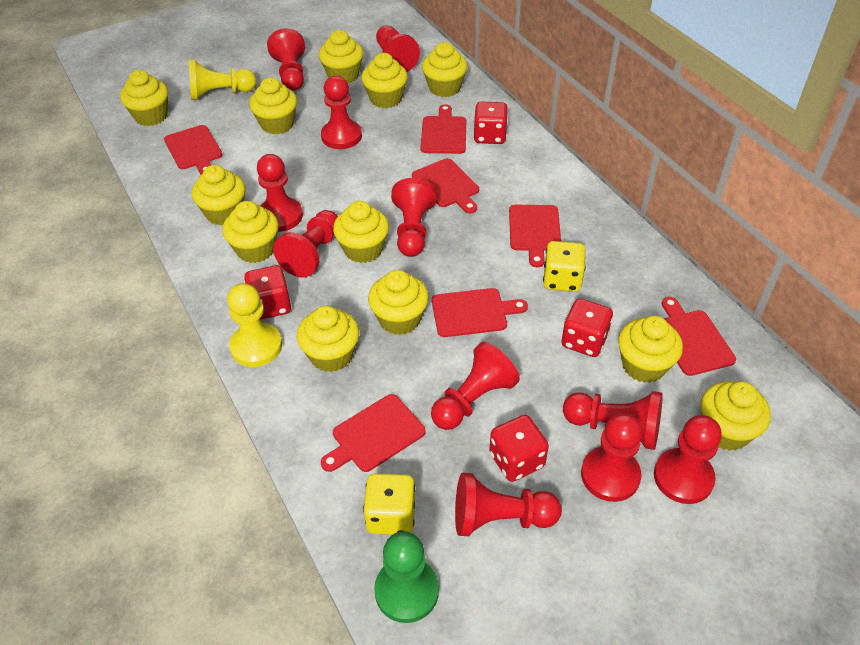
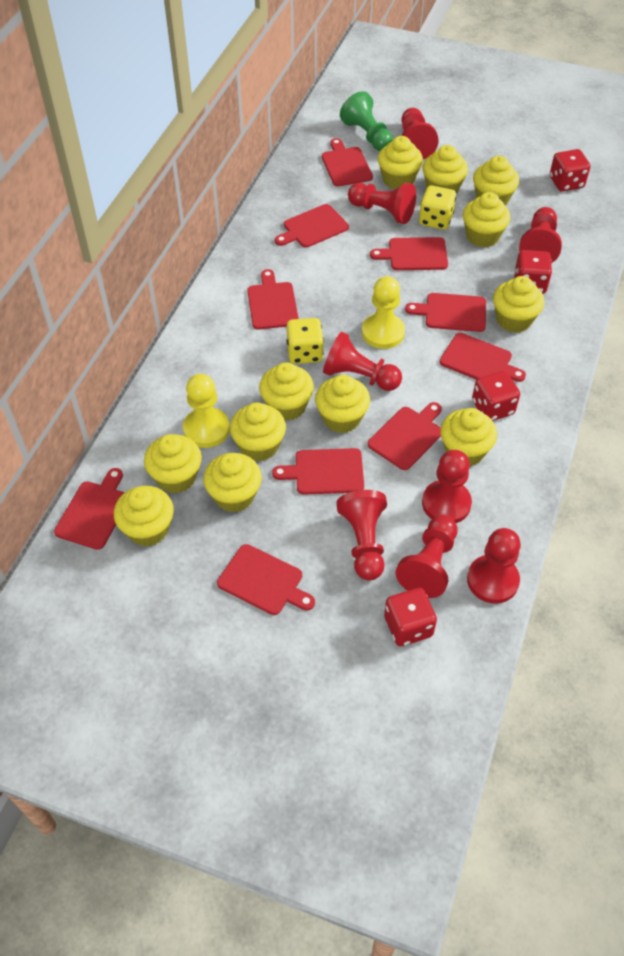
red cutting board: [164,125,222,175] [321,394,426,472] [412,158,479,213] [420,104,466,154] [432,288,528,337] [509,205,561,268] [662,297,736,376] = 7 -> [54,468,125,550] [217,544,315,615] [247,269,299,330] [272,448,364,495] [275,204,349,248] [322,138,373,187] [368,402,442,470] [370,237,448,270] [405,293,486,332] [440,333,526,382] = 10
red pawn: [257,154,303,232] [267,28,305,91] [273,210,338,278] [321,76,362,149] [376,25,420,72] [391,178,437,257] [431,342,520,430] [455,473,562,536] [563,391,663,450] [581,413,642,502] [654,415,722,504] = 11 -> [323,331,402,391] [336,490,387,581] [348,182,416,224] [395,515,457,598] [402,108,439,159] [422,450,472,523] [467,528,521,604] [519,207,562,263] = 8

